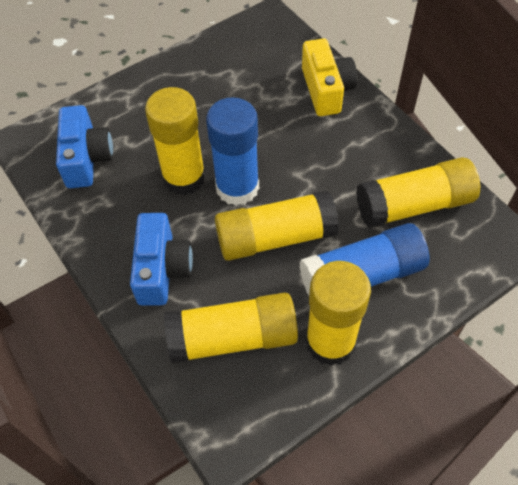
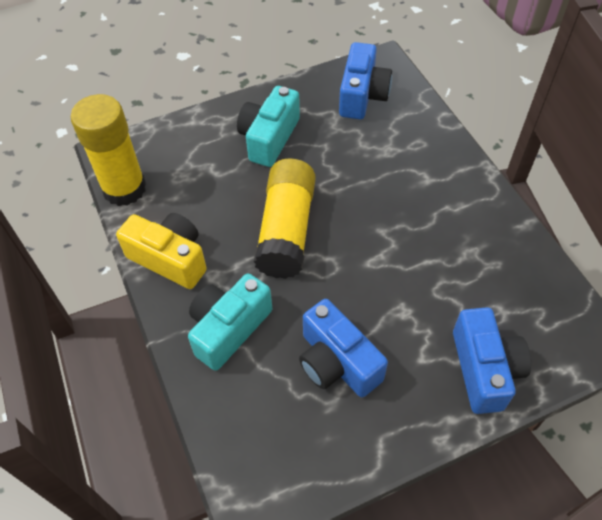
blue camera: [56,105,113,188] [130,213,193,306] = 2 -> [299,299,388,397] [339,42,392,119] [453,307,531,414] = 3
blue glue stick: [206,97,259,206] [300,223,430,295] = 2 -> none = 0
turquoise camera: none = 0 -> [188,273,272,371] [237,86,300,167] = 2
yellow glue stick: [145,87,206,195] [164,292,298,364] [215,190,339,261] [306,261,371,366] [356,157,480,228] = 5 -> [71,94,146,206] [254,158,315,279] = 2

